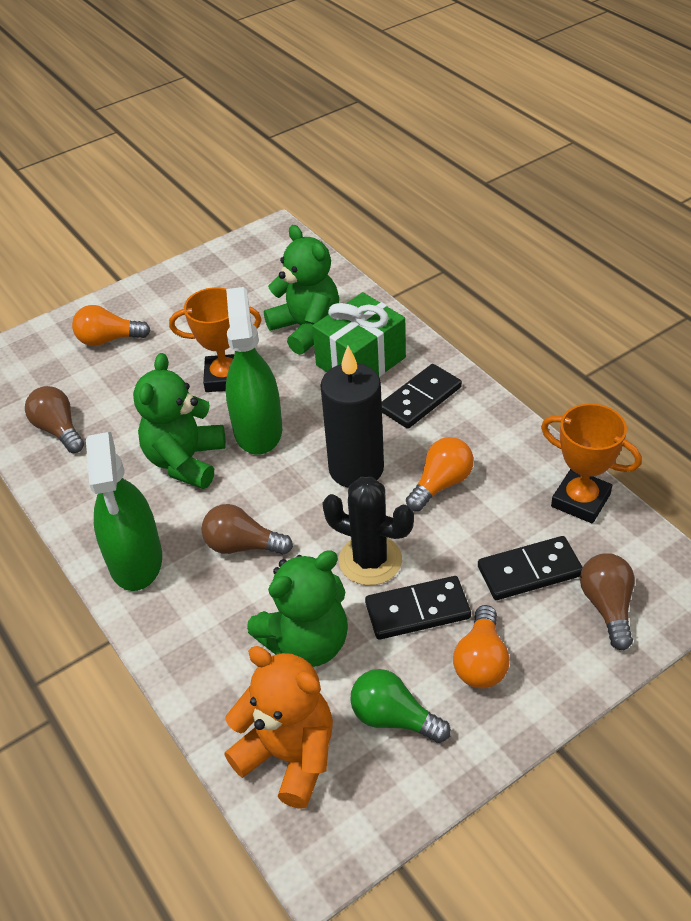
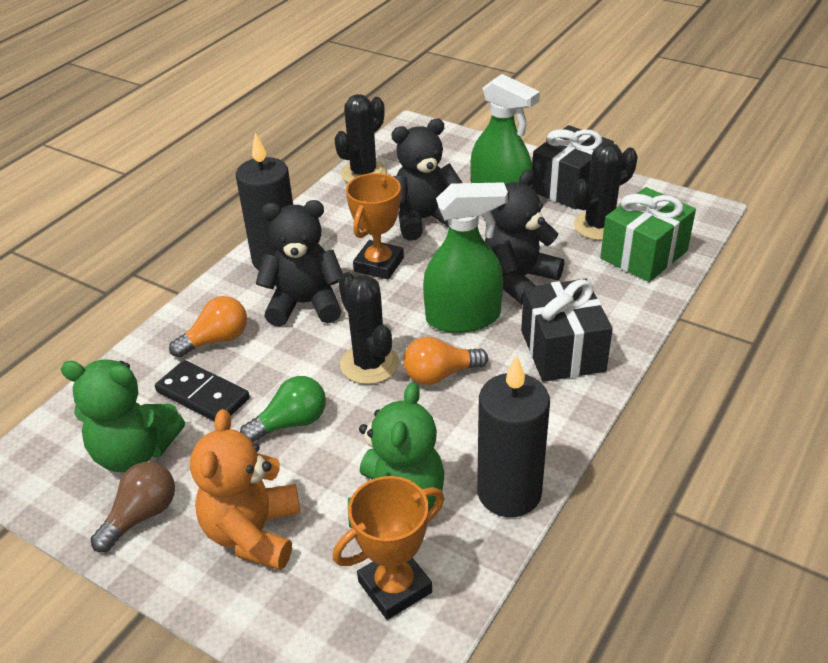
black cactus: [322,477,414,585] = 1 -> [334,94,387,183] [338,272,399,384] [573,142,638,240] = 3
black candle: [320,346,384,488] = 1 -> [236,133,293,271] [477,355,550,517] = 2
black domino: [365,576,471,640] [382,364,462,429] [478,536,583,600] = 3 -> [155,360,250,421] = 1
black gift: none = 0 -> [521,279,613,382] [532,125,614,209] = 2
black teddy bear: none = 0 -> [256,200,343,326] [391,119,463,241] [485,169,564,305] = 3
brown light bulb: [25,386,84,453] [201,504,293,555] [580,553,635,650] = 3 -> [91,462,175,552] = 1
green teddy bear: [133,353,226,489] [247,550,348,667] [264,225,339,355] = 3 -> [61,360,185,472] [348,382,444,528] = 2
orange light bulb: [72,305,151,346] [406,437,474,511] [453,605,510,689] = 3 -> [169,296,247,358] [403,337,488,385] = 2

